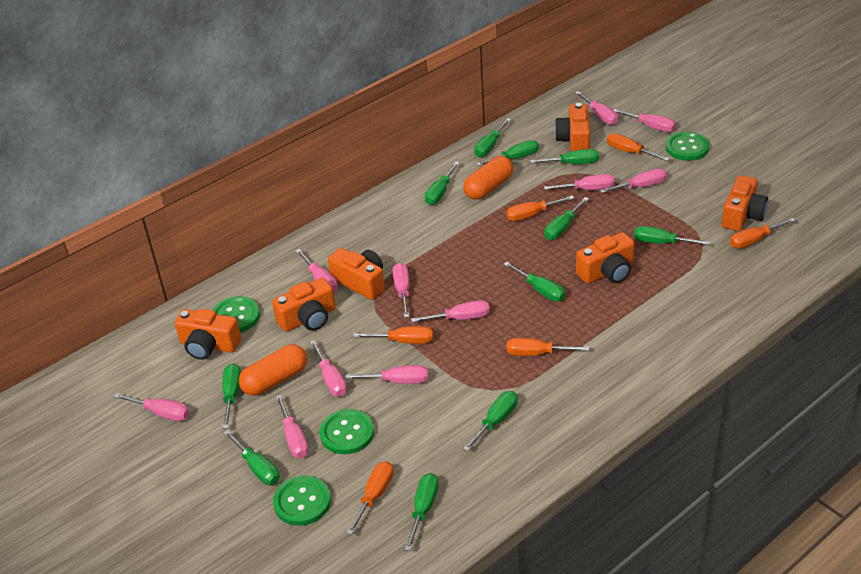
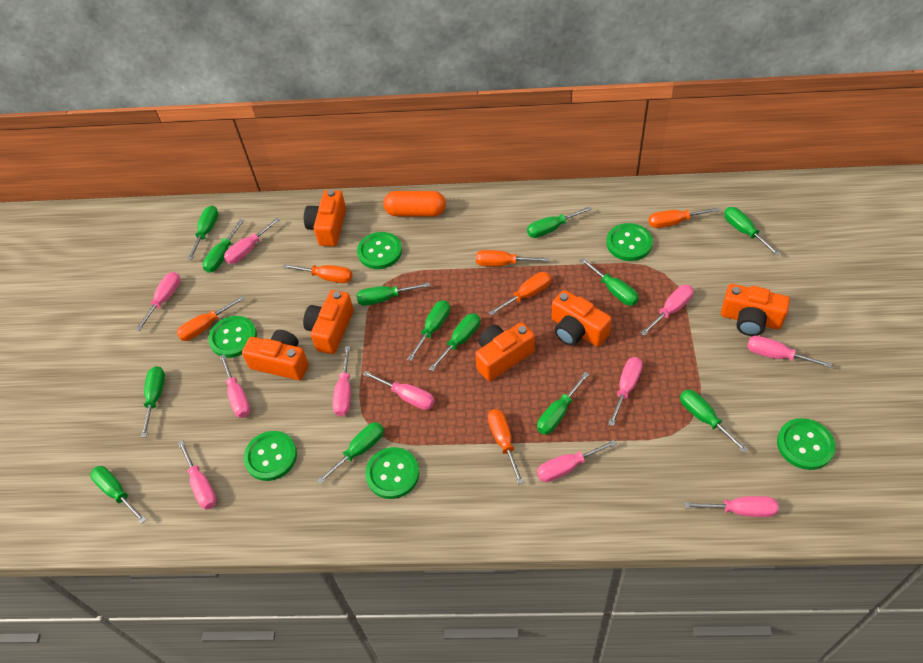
green button: [213,296,260,332] [273,475,331,526] [320,409,374,454] [665,132,709,161] = 4 -> [208,316,257,358] [243,431,297,481] [357,232,402,269] [365,447,419,499] [606,223,653,261] [777,418,836,470] = 6
green screwdriver: [222,363,241,429] [223,430,280,485] [404,473,439,551] [425,162,460,205] [463,391,518,451] [474,118,511,157] [476,140,539,166] [503,262,565,302] [530,149,599,164] [544,197,589,240] [634,226,710,245] = 11 -> [90,466,147,523] [141,366,165,438] [187,206,219,260] [202,219,244,273] [317,422,384,485] [356,282,430,306] [407,300,450,361] [429,313,480,371] [527,206,592,238] [537,372,589,435] [580,258,639,306] [680,389,748,453] [724,207,781,256] = 13
orange capsule: [239,344,307,396] [463,156,513,200] = 2 -> [383,191,446,216] = 1

